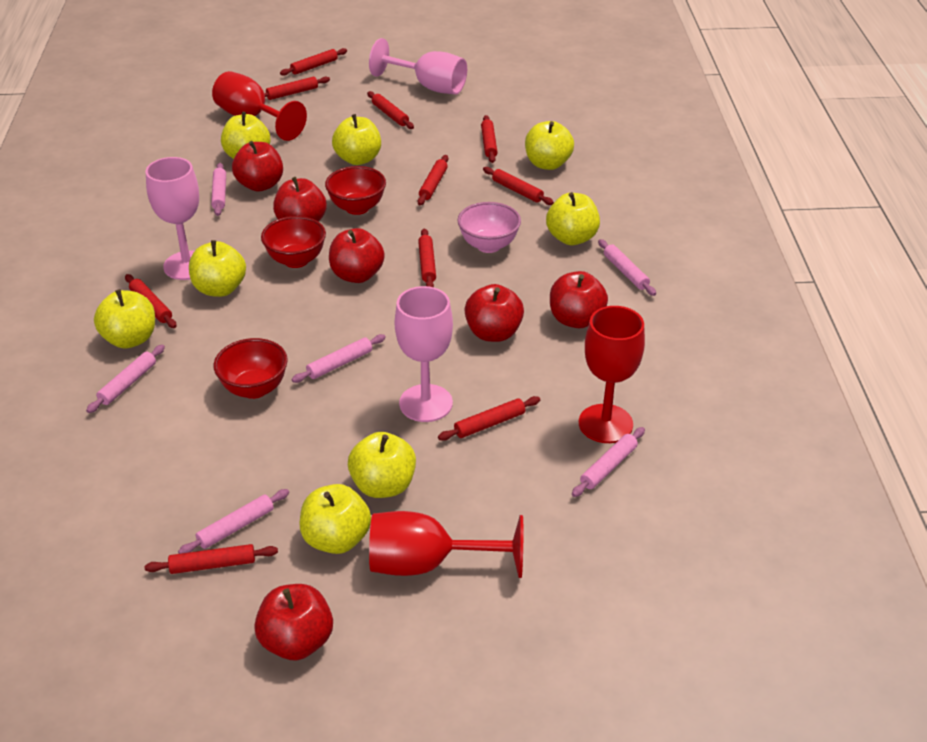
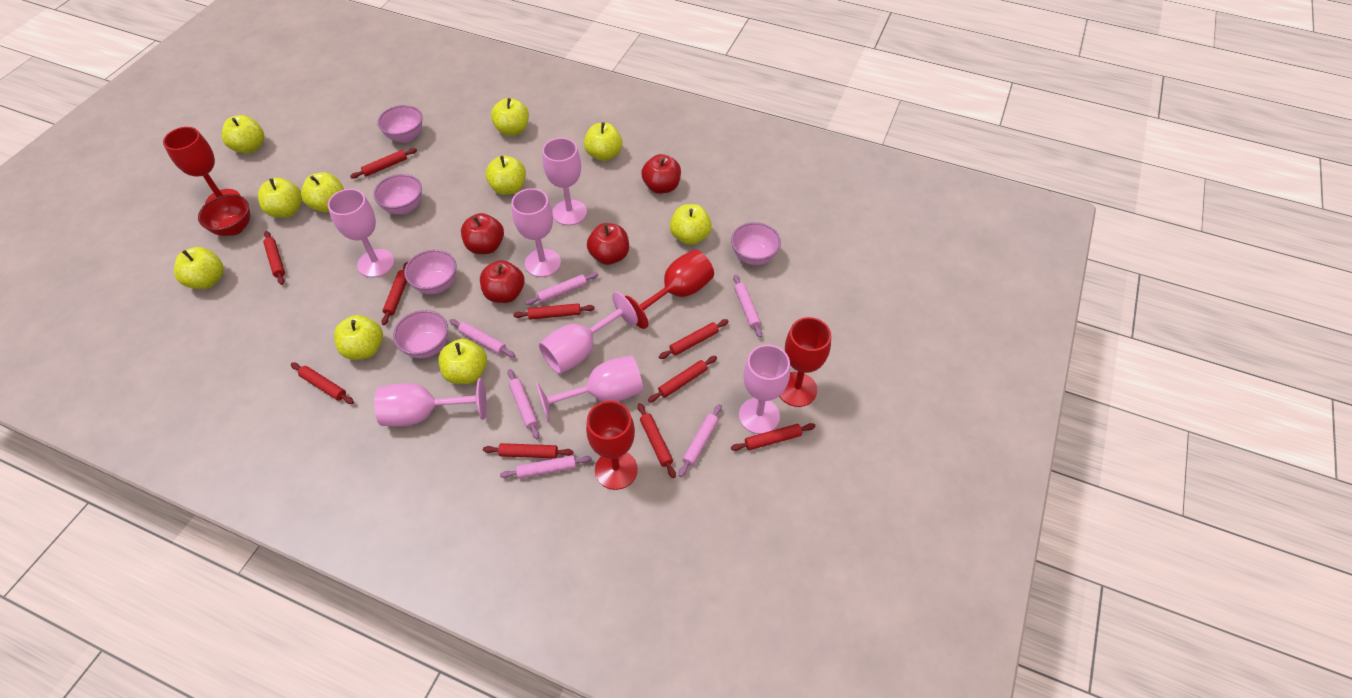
pink bowl: [457,202,521,253] = 1 -> [373,174,422,214] [377,105,423,143] [393,310,448,359] [404,250,456,294] [731,222,781,265] = 5
pink goblet: [146,157,199,280] [369,38,467,94] [395,286,453,422] = 3 -> [328,189,394,278] [374,378,487,427] [511,188,561,277] [536,356,643,422] [539,292,638,374] [542,138,587,226] [739,345,790,434] = 7
red apple: [232,141,283,192] [254,584,333,660] [273,177,327,222] [329,228,385,283] [464,284,524,342] [550,271,608,328] = 6 -> [461,213,504,254] [480,260,524,303] [587,223,629,265] [641,154,681,194] = 4
red bowl: [214,338,288,399] [261,216,326,268] [325,166,386,215] = 3 -> [198,194,250,236] = 1
red goblet: [212,71,307,141] [369,511,523,578] [579,306,645,443] = 3 -> [163,127,241,204] [586,401,638,490] [625,250,714,329] [779,317,831,407] = 4
yellow apple: [94,289,155,348] [189,240,246,297] [221,112,270,159] [299,484,371,554] [332,114,381,165] [348,432,416,498] [525,121,574,170] [546,192,600,245] = 8 -> [174,247,224,289] [222,115,264,153] [258,178,302,218] [301,172,344,212] [334,315,383,360] [439,339,487,384] [485,155,526,195] [491,98,529,136] [584,122,623,161] [670,204,712,245] = 10

